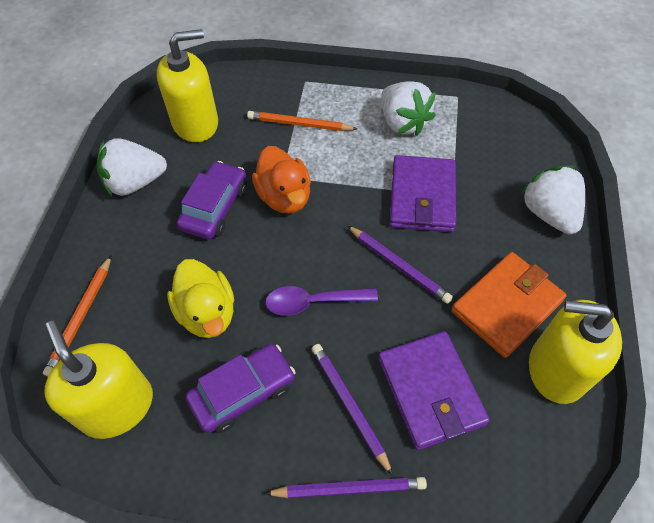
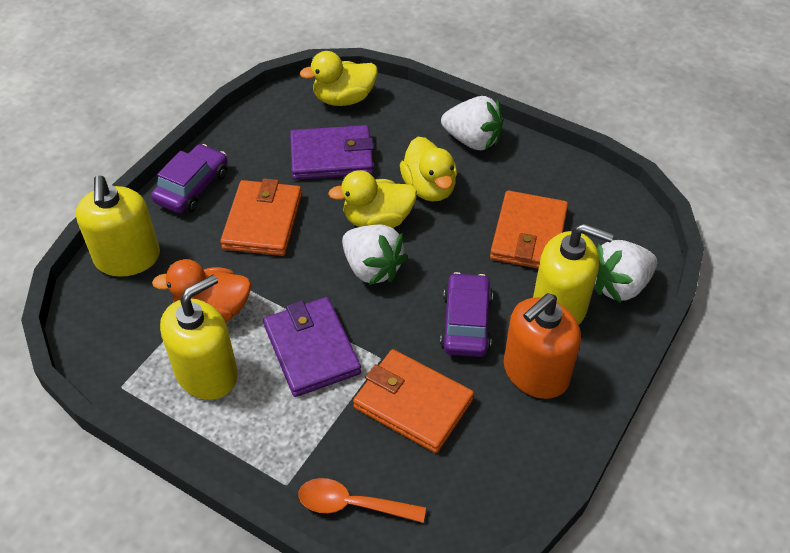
orange pencil: [43,255,112,377] [247,111,358,131] = 2 -> none = 0
orange soap dispenser: none = 0 -> [504,293,581,399] = 1
orange spoon: none = 0 -> [298,478,426,523] = 1
orange wallet: [451,252,567,358] = 1 -> [220,178,302,256] [353,349,474,453] [490,191,568,269] = 3
purple pencil: [264,477,427,498] [312,344,393,476] [347,225,453,304] = 3 -> none = 0
purple spoon: [265,286,378,316] = 1 -> none = 0
yellow duck: [167,259,234,338] = 1 -> [300,51,377,106] [328,170,417,228] [400,137,457,202] = 3

